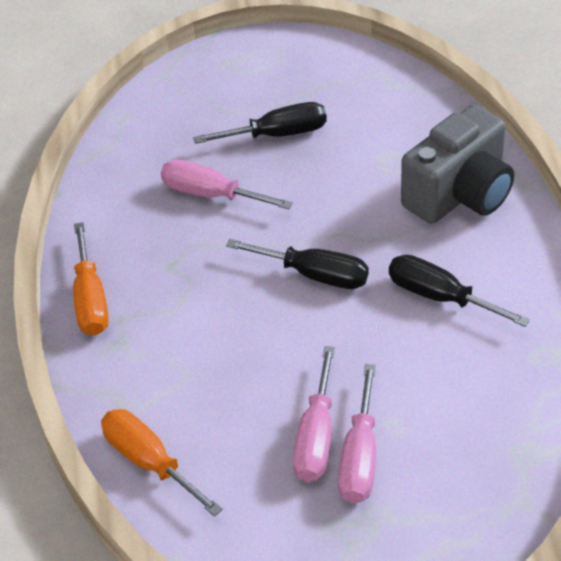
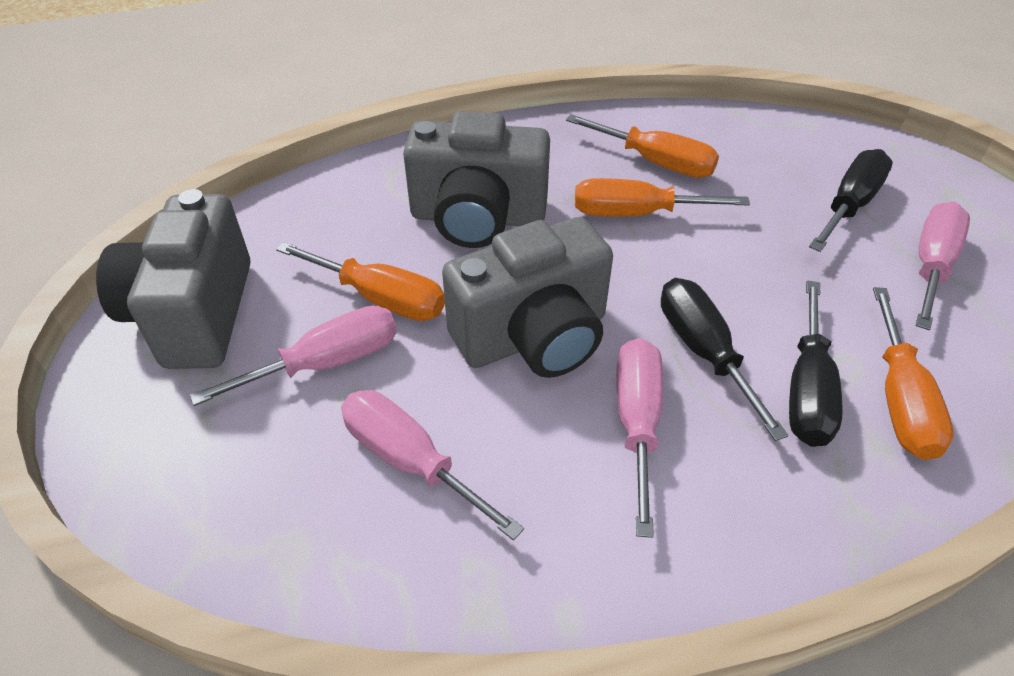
grey camera: [401,105,514,224] = 1 -> [96,189,250,369] [403,111,550,248] [442,217,613,378] = 3
orange screwdriver: [73,222,108,336] [101,409,223,517] = 2 -> [276,242,445,321] [566,114,719,178] [575,178,750,217] [873,287,954,460] = 4
pink screwdriver: [161,159,293,209] [293,346,335,482] [338,364,376,503] = 3 -> [190,306,397,406] [341,390,524,541] [616,338,663,538] [916,202,970,330] = 4

